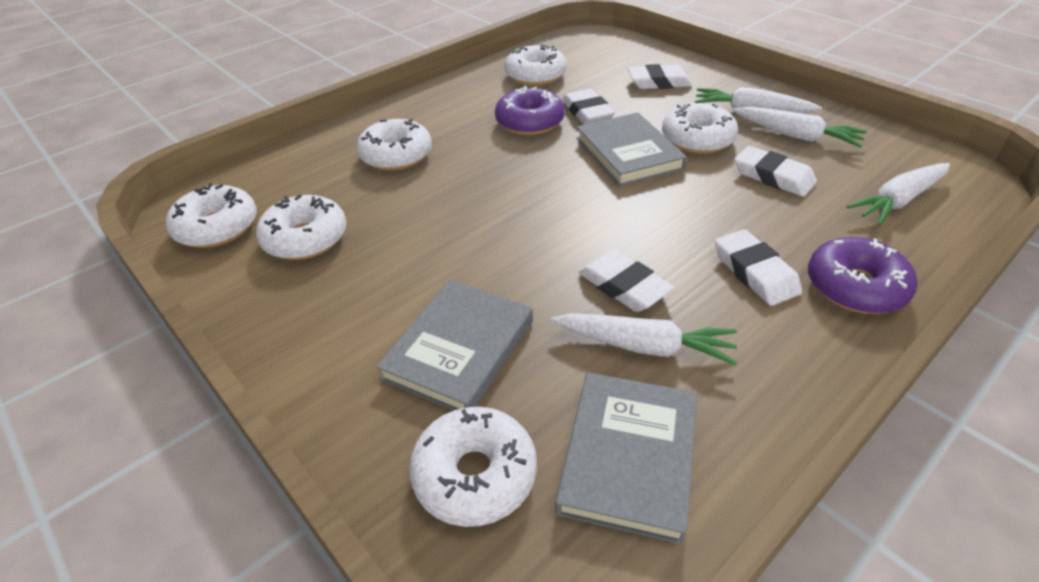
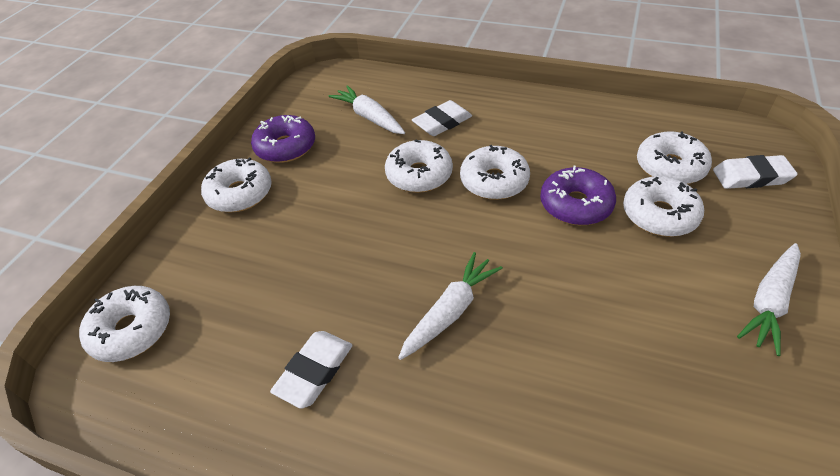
grey book: [376,280,533,411] [555,373,697,544] [576,112,687,186] = 3 -> none = 0
white carrot: [551,313,737,365] [695,87,822,113] [733,107,867,148] [846,163,950,225] = 4 -> [329,85,405,134] [398,252,503,360] [737,243,801,356] = 3
white eraser: [562,89,615,125] [578,250,674,312] [628,64,692,89] [715,229,802,306] [734,146,817,197] = 5 -> [270,331,353,409] [412,100,472,136] [713,155,798,189] = 3

